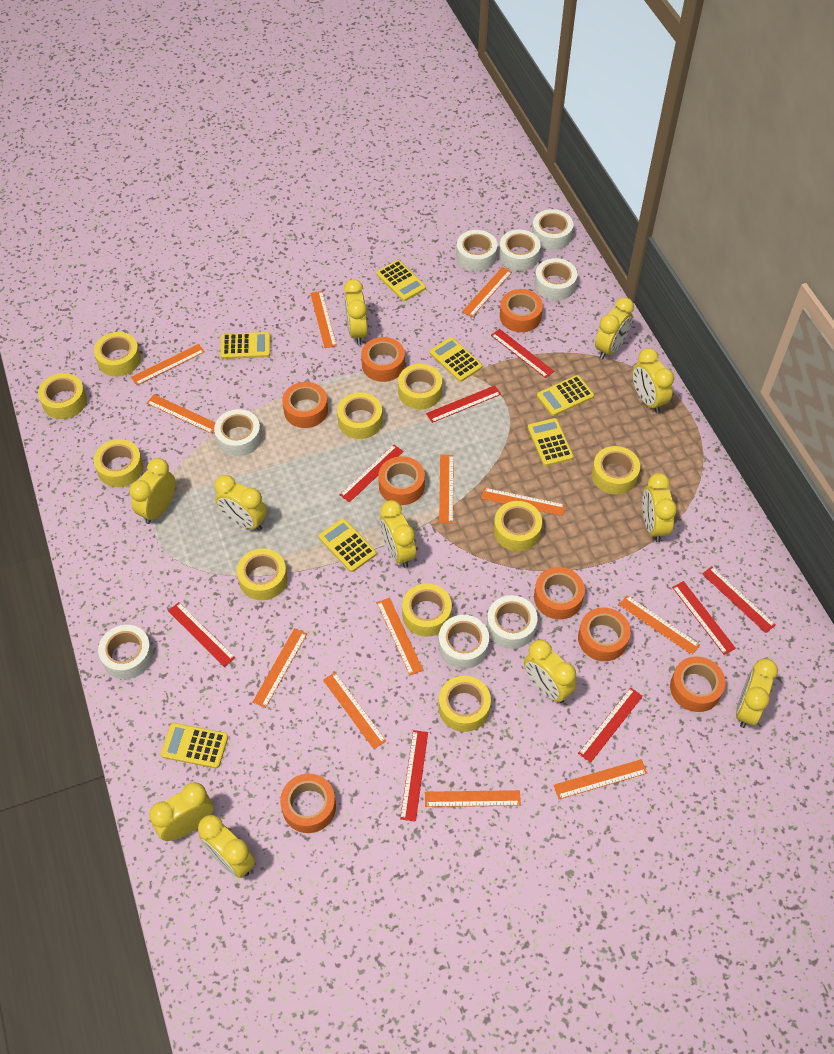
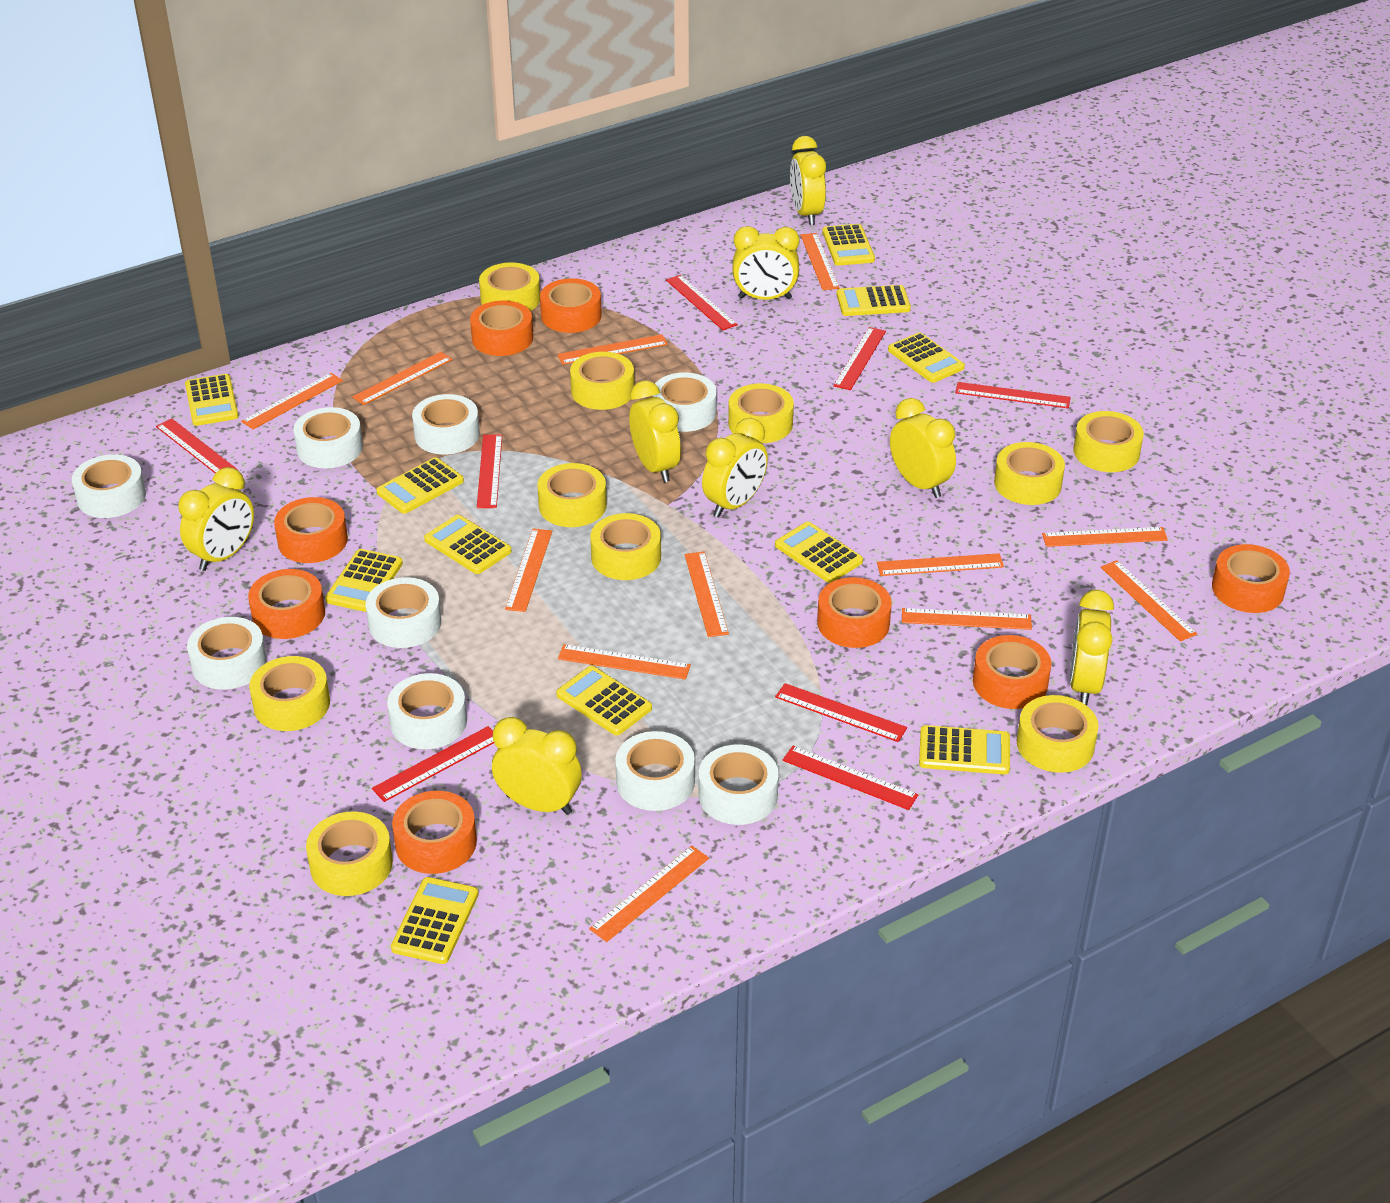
white tape: [98,625,153,679] [214,409,262,457] [438,615,489,669] [456,230,497,271] [487,595,538,649] [499,230,541,271] [532,209,573,250] [535,258,578,301] = 8 -> [72,454,146,518] [187,617,267,690] [293,407,363,468] [366,577,441,648] [387,673,467,749] [412,394,480,455] [615,731,695,811] [652,372,717,432] [699,744,779,825] = 9
yellow calculator: [161,723,228,768] [220,332,270,359] [319,518,376,572] [377,260,426,301] [430,337,482,382] [528,418,574,466] [537,375,594,416] = 7 -> [185,374,239,426] [325,549,403,612] [376,457,464,514] [391,877,479,964] [424,515,512,574] [556,666,652,735] [775,522,863,583] [822,224,875,266] [837,285,911,316] [888,332,965,383] [919,725,1010,775] = 11
yellow clock: [129,458,176,524] [149,782,214,841] [198,815,255,878] [215,475,267,531] [344,279,368,345] [380,500,416,568] [524,639,576,703] [595,297,634,360] [632,348,674,413] [642,473,677,542] [736,658,778,728] = 11 -> [178,467,254,571] [492,717,582,815] [629,381,681,482] [702,418,768,518] [733,226,799,300] [790,136,826,225] [890,398,956,498] [1070,590,1114,706] = 8

